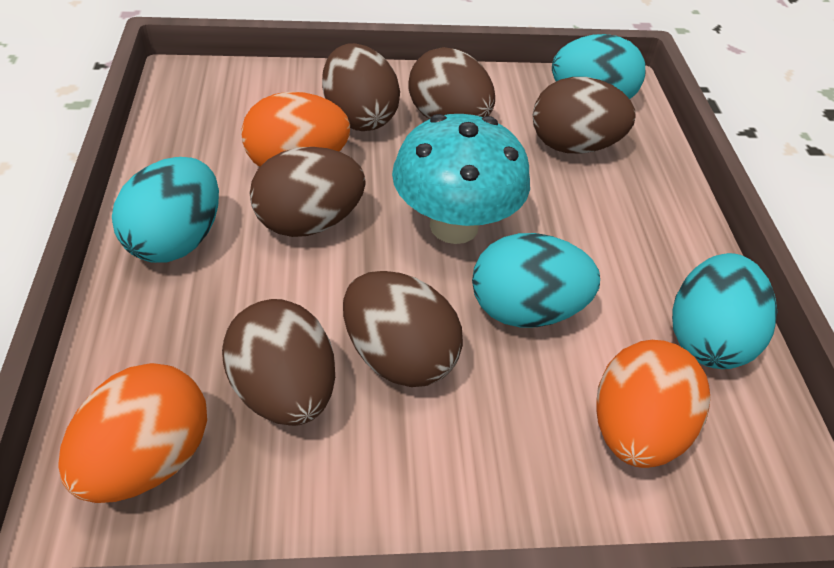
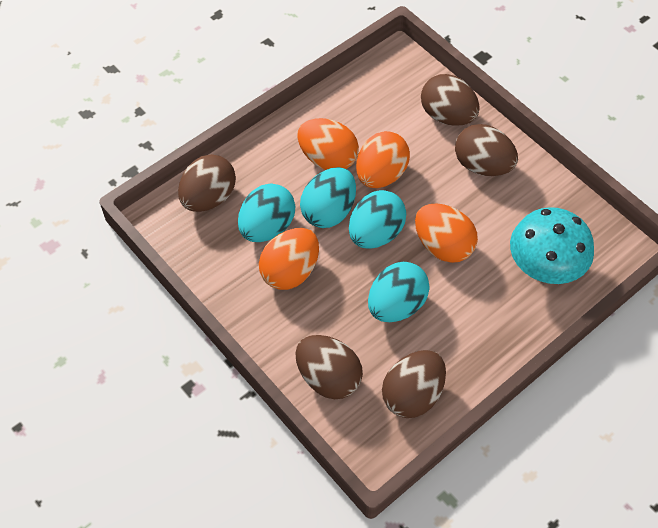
brown egg: [222,299,335,426] [250,147,366,237] [322,43,400,131] [343,271,463,387] [408,47,495,119] [533,77,635,154] = 6 -> [178,154,236,212] [296,335,363,399] [382,350,446,418] [421,74,480,126] [455,124,518,176] = 5
orange egg: [58,363,207,503] [241,92,350,167] [596,340,711,468] = 3 -> [259,228,319,290] [298,118,359,170] [356,131,410,188] [415,203,478,263] = 4

